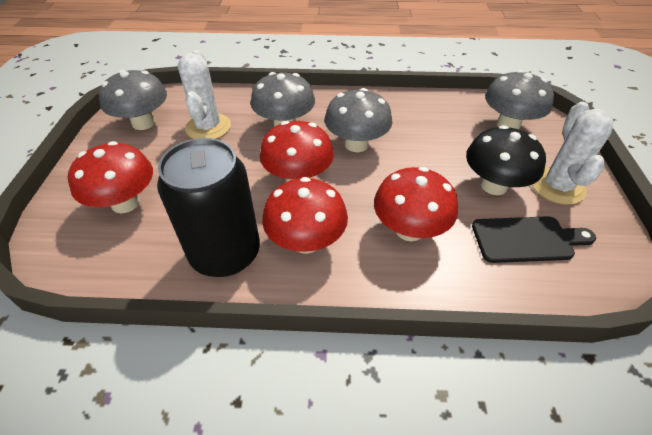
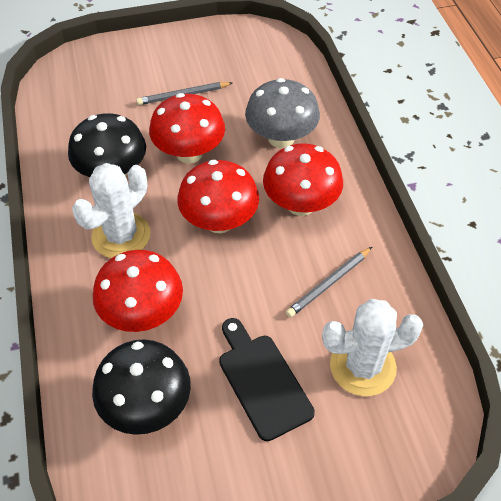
black can: [157,138,260,277] = 1 -> none = 0
black mushroom: [466,125,546,195] = 1 -> [68,113,146,177] [92,339,191,435] = 2
grey mushroom: [99,70,167,130] [251,72,315,127] [325,88,392,152] [485,70,554,130] = 4 -> [245,78,320,148] = 1
grey pencil: none = 0 -> [136,82,232,105] [286,247,372,317] = 2

